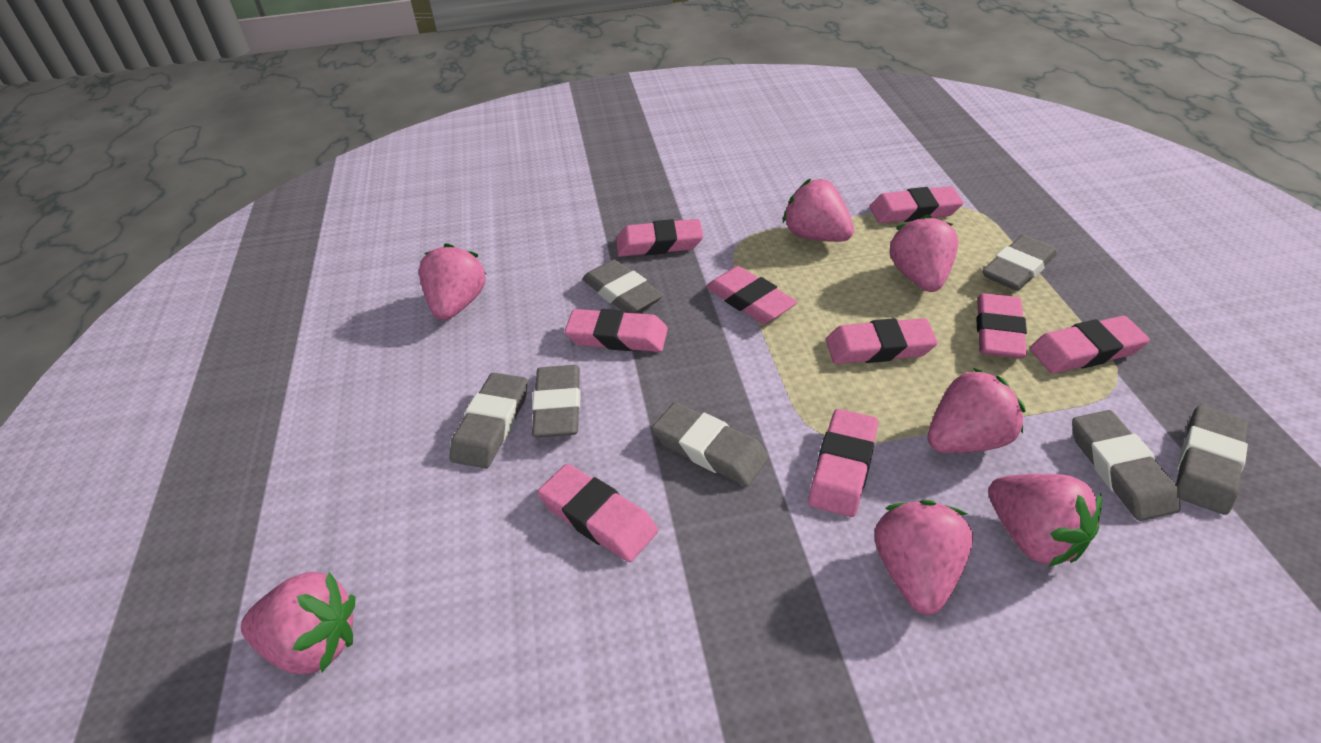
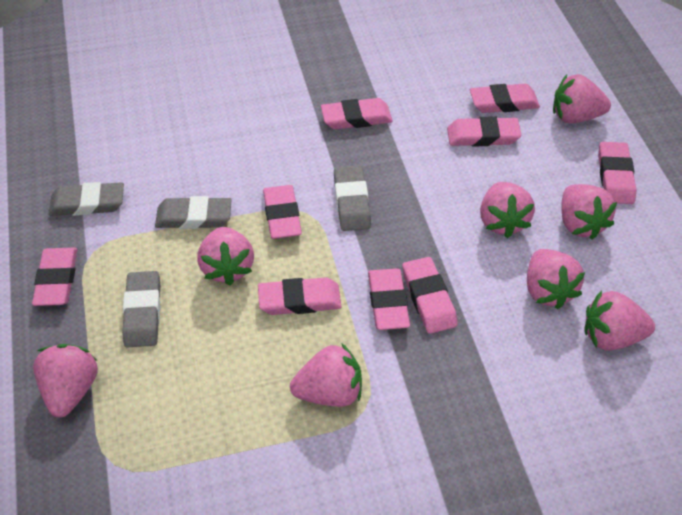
grey eraser: [449,372,528,469] [532,365,581,437] [582,259,663,313] [652,402,769,486] [982,235,1057,291] [1072,410,1181,521] [1176,405,1248,515] = 7 -> [49,182,124,216] [122,271,160,347] [155,196,232,229] [334,165,371,231] = 4
pink strawberry: [241,572,355,674] [419,243,486,320] [783,179,854,242] [875,500,973,615] [890,214,958,292] [928,368,1026,453] [988,474,1102,567] = 7 -> [33,344,98,417] [197,227,254,285] [290,343,362,407] [480,182,535,238] [527,249,585,309] [553,74,611,123] [561,184,617,240] [585,290,655,351] = 8

